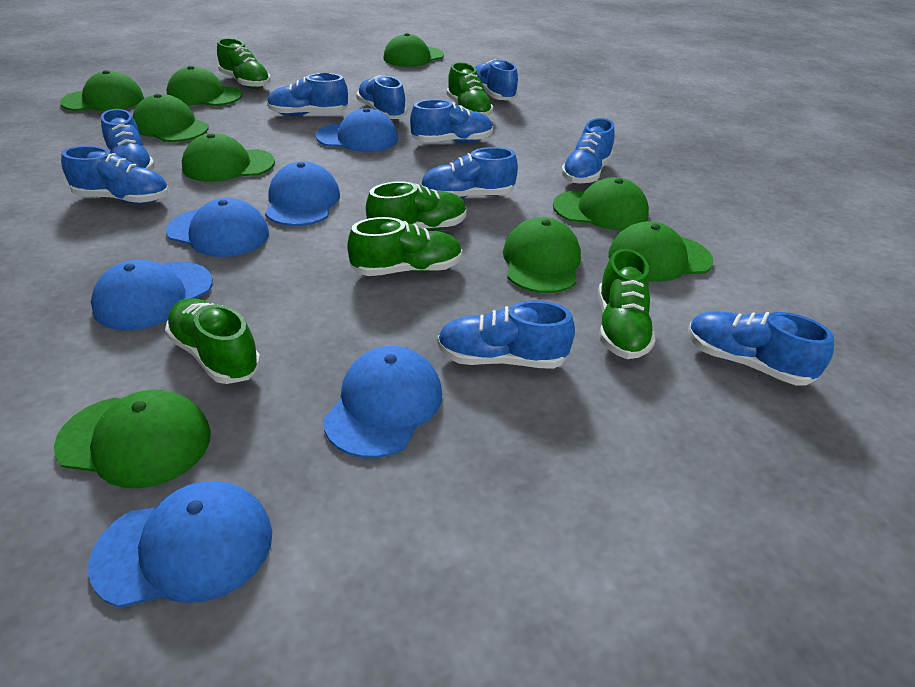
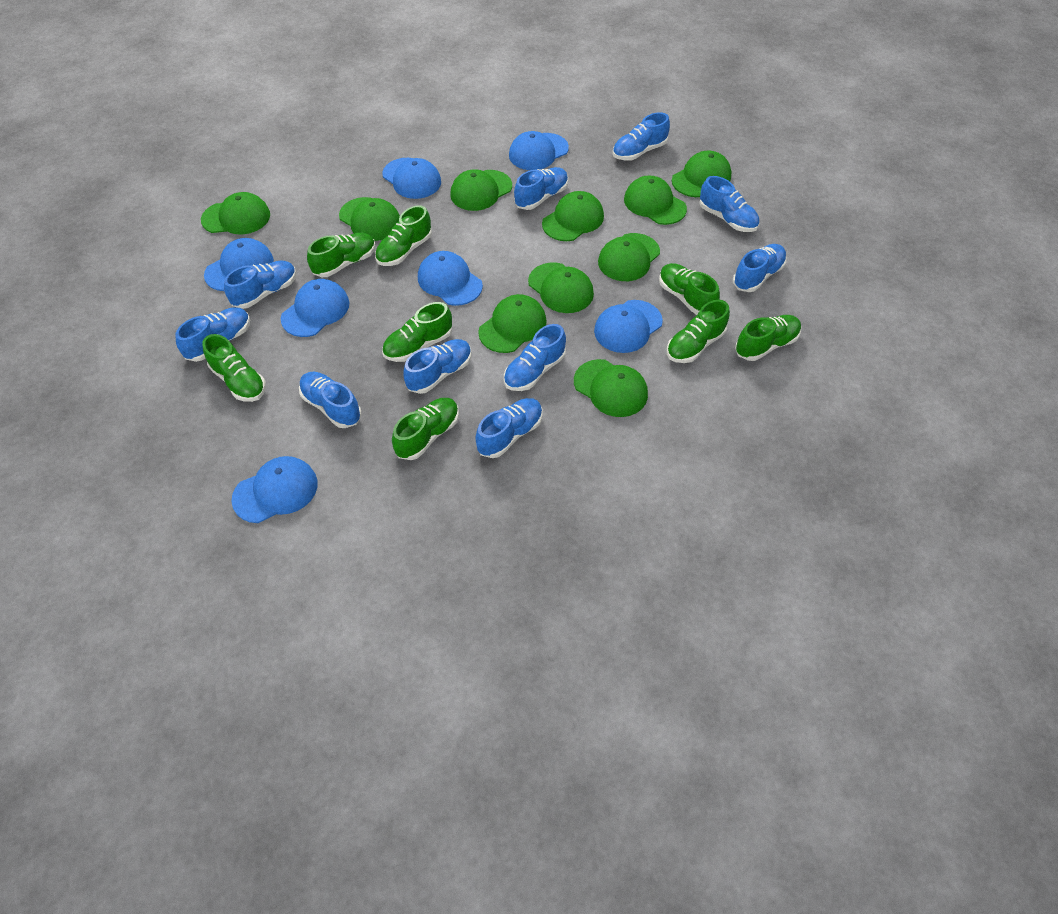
blue cap: [88,481,272,608] [91,260,213,331] [166,198,269,257] [265,161,340,226] [316,108,398,152] [323,346,442,458] = 6 -> [204,238,274,291] [231,456,318,523] [281,279,349,337] [382,158,441,199] [418,251,483,306] [509,131,569,170] [594,300,663,353] = 7
green cap: [54,389,211,489] [60,70,144,111] [133,94,209,142] [167,66,242,106] [182,133,275,182] [383,33,444,67] [503,217,581,293] [553,177,649,230] [608,221,713,282] = 9 -> [201,192,270,234] [339,197,400,241] [450,169,512,211] [478,294,547,353] [528,262,594,313] [542,191,604,241] [574,359,648,417] [598,233,660,281] [624,176,687,225] [672,151,732,197] = 10
green shoe: [165,298,261,384] [217,38,271,89] [347,217,462,276] [366,181,466,231] [447,62,493,116] [598,249,655,359] = 6 -> [203,334,266,402] [307,233,376,277] [375,205,432,266] [382,302,452,362] [392,398,459,460] [659,263,720,315] [667,300,730,363] [735,315,801,361] = 8

